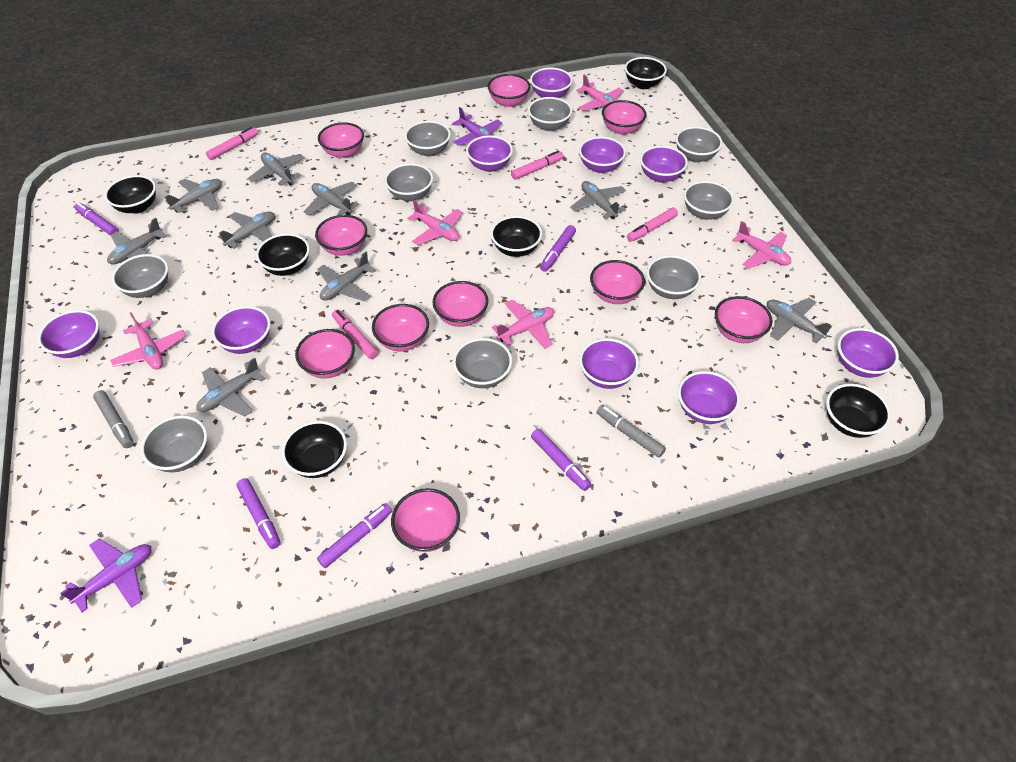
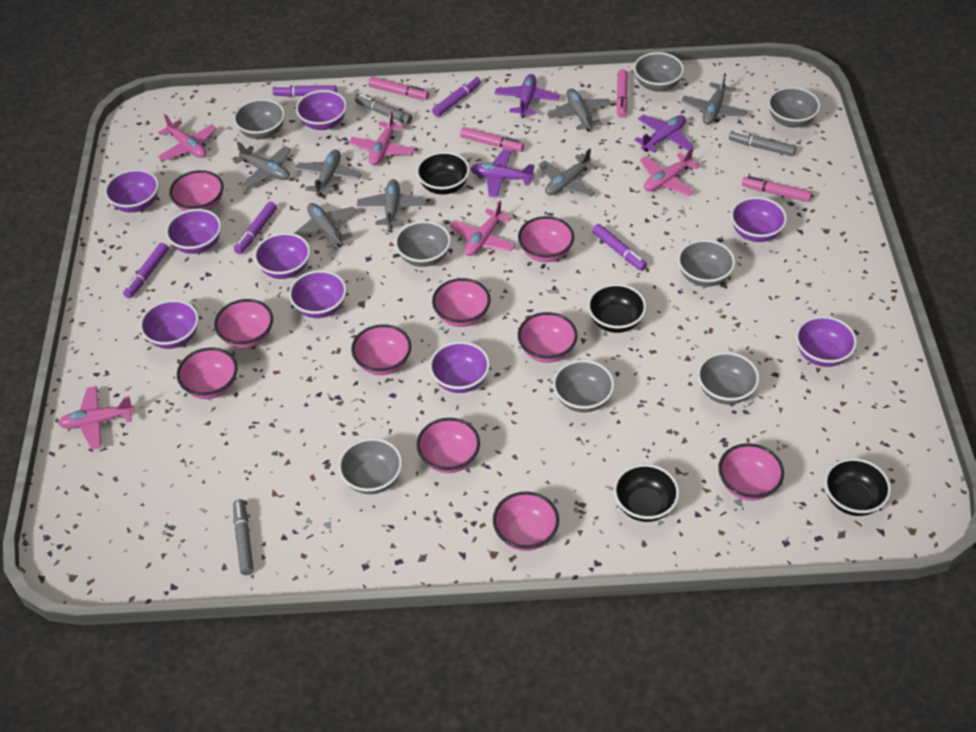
black bowl: [104,175,156,214] [256,233,310,276] [282,421,347,478] [491,216,542,257] [625,57,667,89] [826,384,891,438] = 6 -> [416,152,470,195] [588,284,647,333] [614,464,680,522] [824,458,891,516] = 4
grey bowl: [112,254,168,298] [141,415,207,472] [385,163,433,201] [405,121,451,157] [453,338,512,388] [528,97,572,131] [647,255,701,299] [676,126,722,163] [684,181,734,220] = 9 -> [234,99,285,139] [338,438,402,494] [395,221,451,267] [553,360,615,412] [634,52,684,92] [678,239,735,287] [697,352,759,405] [768,87,821,127] = 8
grey marker: [93,390,134,448] [596,405,666,458] = 2 -> [233,500,254,575] [355,94,412,125] [729,130,796,156] = 3
grey plane: [107,218,167,265] [165,179,222,213] [196,358,266,417] [218,211,275,249] [248,152,304,186] [303,182,359,216] [317,252,376,301] [570,181,626,219] [767,298,832,343] = 9 -> [233,142,291,189] [294,203,357,248] [295,149,362,197] [357,179,427,229] [539,148,598,197] [547,88,611,132] [682,73,747,125] = 7
purple plane: [60,538,151,612] [452,107,502,146] = 2 -> [470,149,535,198] [495,74,560,118] [634,115,693,153] = 3

